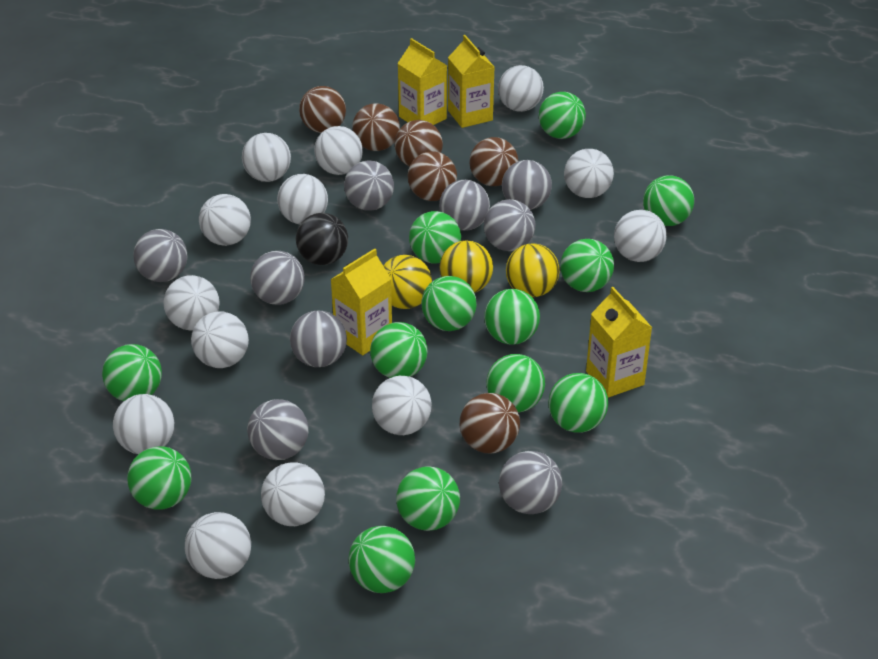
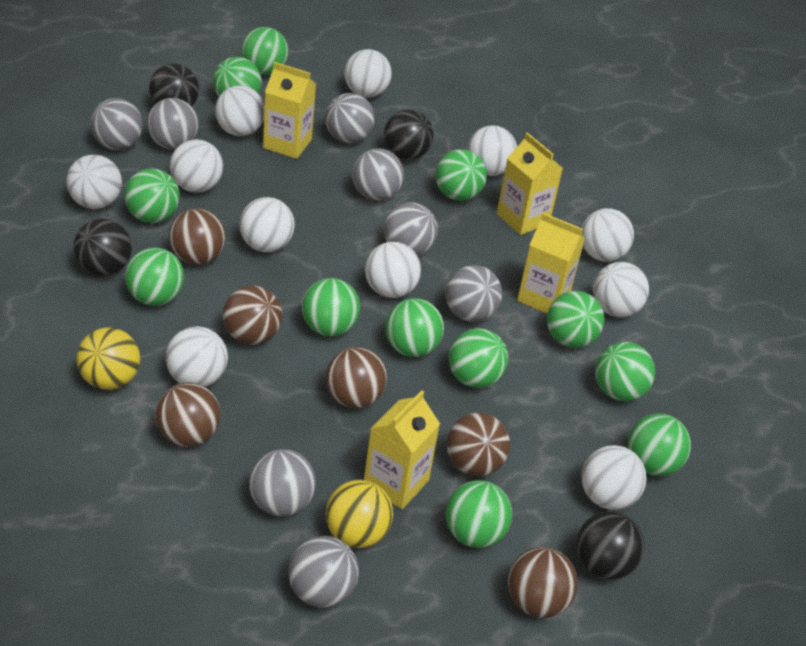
black ball: [296,213,348,265] = 1 -> [73,219,132,276] [149,64,199,107] [384,110,434,160] [576,511,644,580] = 4
green ball: [102,344,162,401] [127,447,191,510] [348,526,415,593] [370,322,428,378] [396,466,460,531] [409,211,461,263] [421,276,477,331] [484,289,540,345] [486,354,545,413] [539,92,586,139] [548,373,608,433] [560,239,614,292] [643,175,694,226] = 13 -> [124,168,180,223] [125,248,184,306] [213,57,262,97] [241,27,289,75] [302,278,360,336] [385,298,444,357] [436,149,487,201] [446,480,512,548] [449,328,508,388] [547,291,605,348] [595,342,655,401] [628,413,691,476] = 12
grey ball: [133,229,188,282] [247,399,309,460] [250,251,305,305] [290,311,347,367] [344,161,394,211] [439,180,490,231] [484,199,535,251] [499,451,562,514] [502,160,552,210] = 9 -> [90,98,143,150] [147,98,199,150] [249,449,316,516] [288,536,359,608] [325,93,375,143] [352,148,404,201] [384,202,438,256] [445,265,502,322] = 8
white ball: [113,394,174,454] [164,275,220,330] [185,512,251,579] [191,312,249,368] [199,194,251,246] [242,133,291,182] [261,462,325,526] [277,174,328,224] [314,126,363,175] [372,376,432,435] [498,65,544,112] [564,149,614,198] [614,210,667,262] = 13 -> [66,155,122,209] [166,326,228,387] [170,139,223,193] [215,86,265,136] [239,197,295,252] [344,49,392,97] [365,242,421,298] [467,125,517,176] [581,208,634,262] [581,445,647,510] [593,262,649,317] = 11
yellow ball: [383,255,432,309] [439,240,493,293] [506,243,560,297] = 3 -> [76,328,140,390] [326,480,393,548] = 2

